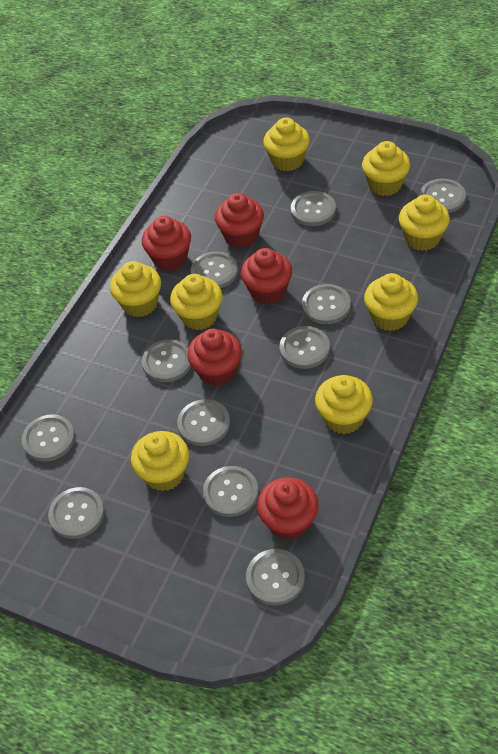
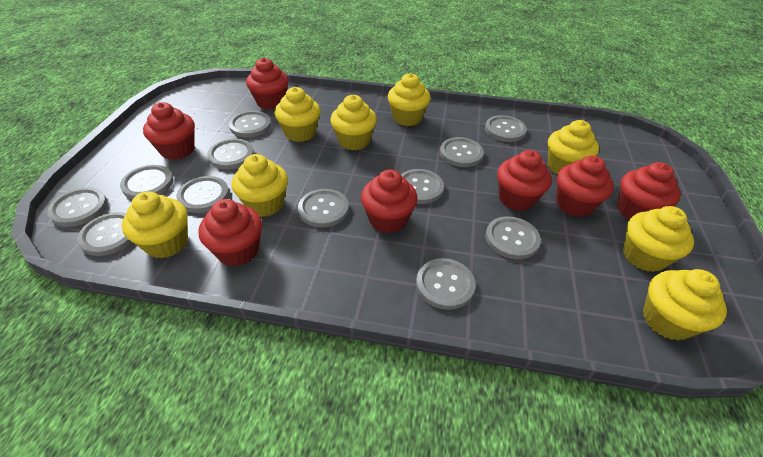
grey button: [22,415,75,462] [48,487,105,539] [142,339,191,382] [177,399,230,446] [191,251,238,288] [203,466,258,517] [246,549,305,606] [279,326,330,369] [291,191,336,226] [302,284,351,324] [420,179,466,213] = 11 -> [47,188,107,227] [77,212,132,256] [120,165,173,199] [177,176,229,213] [207,139,254,169] [229,111,271,137] [298,189,349,228] [401,169,444,204] [416,258,475,310] [440,137,484,167] [485,115,527,142] [485,216,541,259] = 12
red cupcake: [142,216,191,271] [187,329,242,386] [215,193,264,248] [241,248,292,304] [257,477,319,540] = 5 -> [143,102,195,160] [198,199,262,266] [246,58,289,110] [361,169,418,233] [497,150,552,211] [556,156,614,217] [617,162,681,220] = 7

